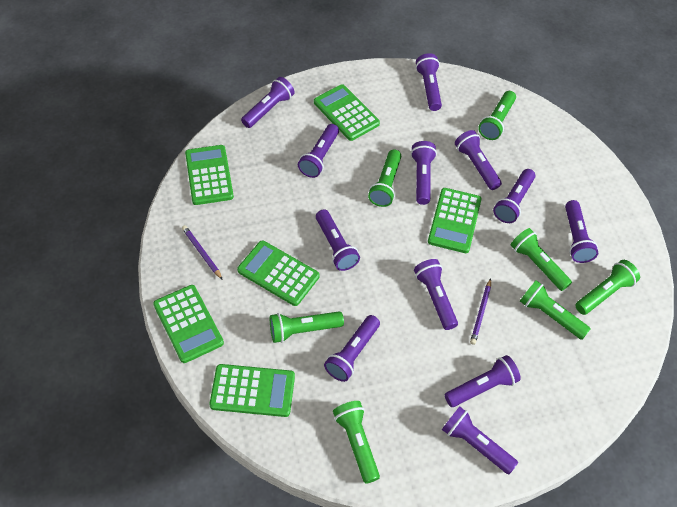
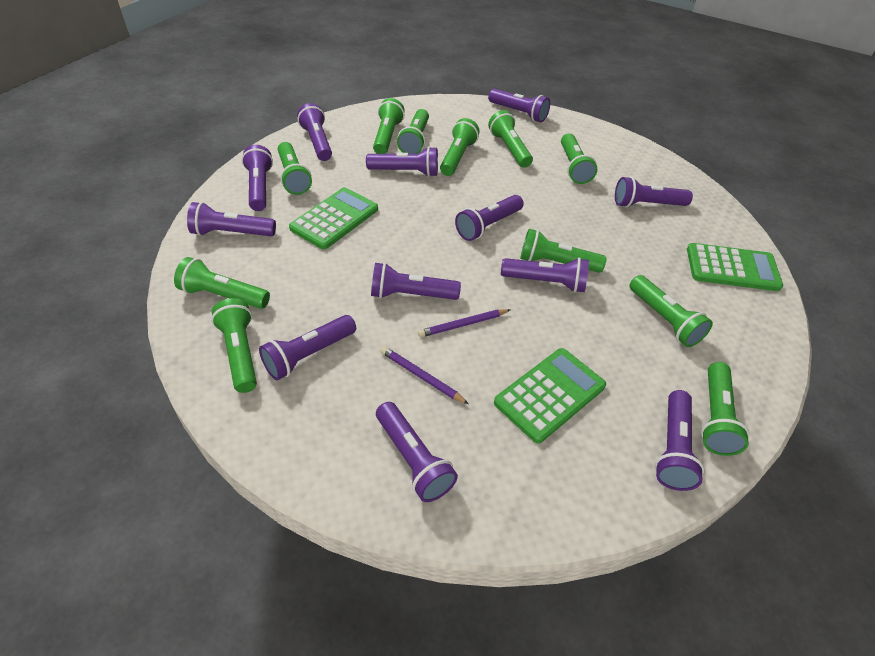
green calculator: [153,285,224,363] [185,145,234,205] [209,364,295,417] [237,240,319,306] [314,84,380,141] [428,188,482,253] = 6 -> [289,187,378,249] [494,348,606,443] [687,243,783,291] = 3
green flashlight: [270,311,344,343] [333,401,380,484] [368,149,401,207] [478,91,516,140] [511,228,572,291] [520,280,590,340] [575,260,640,315] = 7 -> [174,257,270,309] [211,298,257,393] [278,142,312,195] [373,98,405,154] [397,109,429,154] [440,118,480,176] [488,110,533,168] [520,229,607,273] [561,133,597,184] [629,275,713,347] [701,362,749,456] = 11

